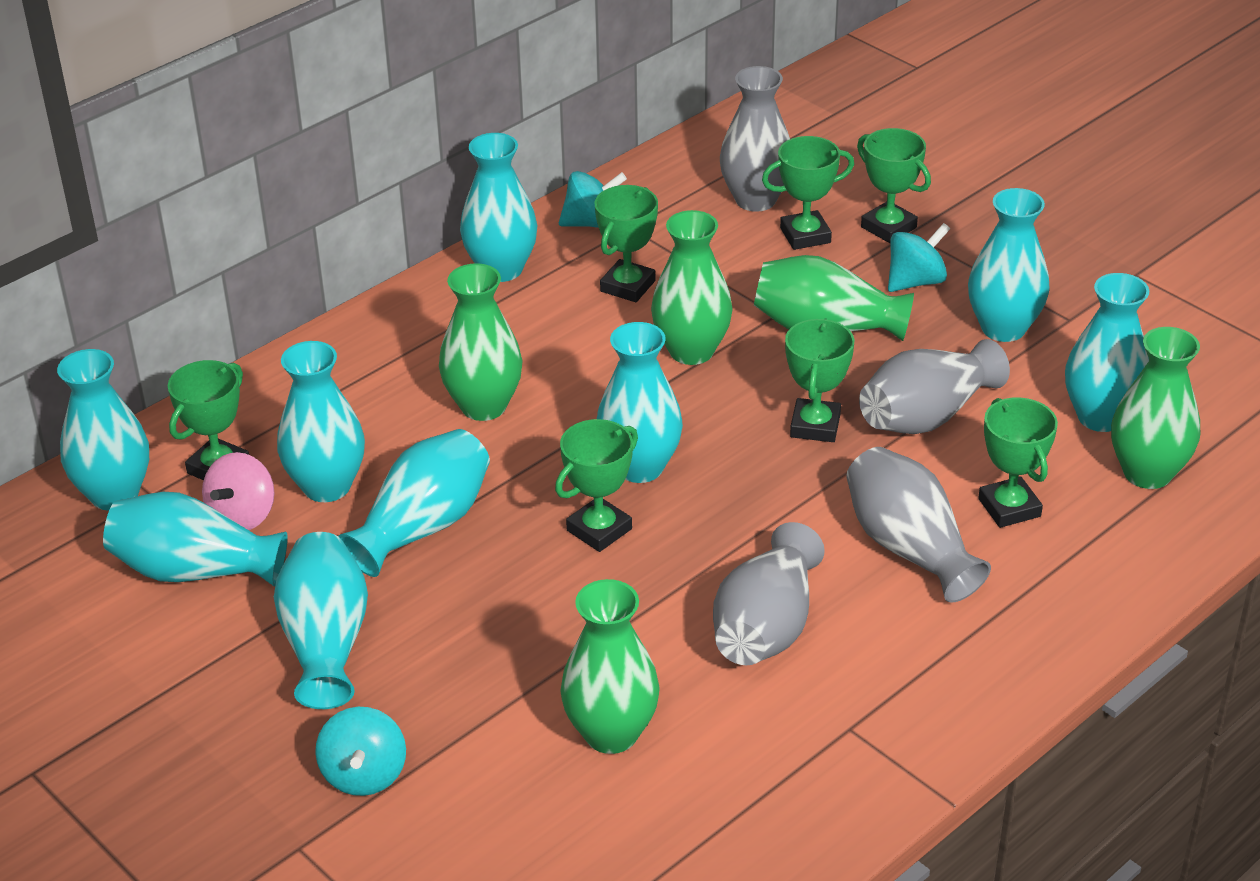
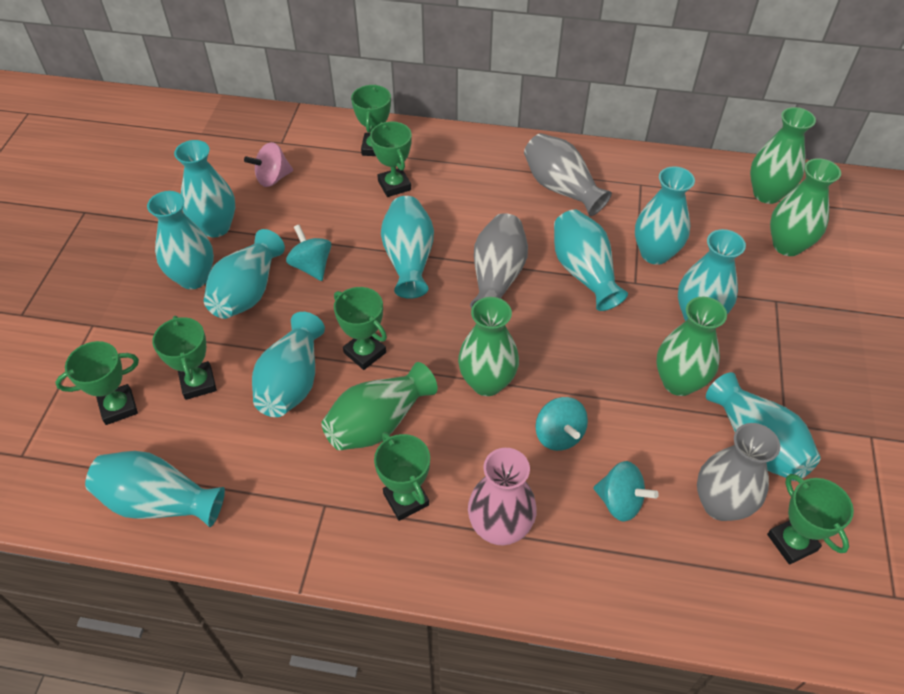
grey vase: [713,522,825,665] [720,66,790,212] [846,447,991,603] [859,339,1010,434] = 4 -> [470,213,528,309] [524,133,612,216] [697,423,780,521] = 3
pink vase: none = 0 -> [468,448,537,545] = 1
turquoise vase: [57,349,149,511] [103,492,288,587] [274,532,368,709] [277,341,365,502] [338,429,490,577] [460,133,537,282] [597,322,683,483] [968,188,1049,342] [1065,273,1149,432] = 9 -> [85,451,225,527] [147,191,214,289] [174,140,235,237] [204,229,285,319] [252,312,325,417] [381,196,434,299] [554,209,628,311] [635,166,695,265] [678,229,746,321] [706,372,821,481] = 10

